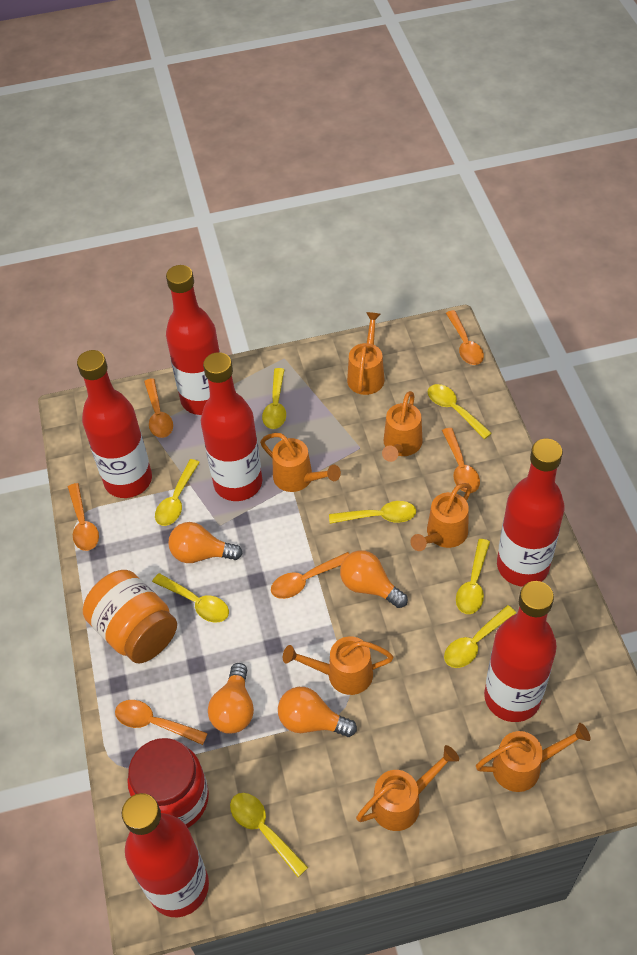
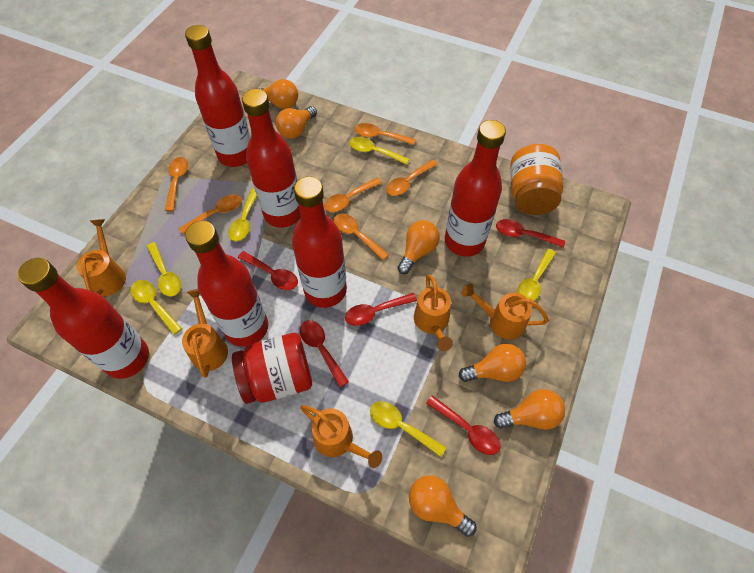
orange light bulb: [168,522,243,563] [208,663,254,734] [278,687,357,737] [340,550,408,608] = 4 -> [255,79,298,109] [276,106,317,139] [397,220,440,274] [409,475,477,537] [458,344,526,382] [494,389,565,430] = 6
orange watering can: [260,433,341,492] [283,636,394,695] [347,312,384,395] [356,745,459,831] [382,391,422,462] [410,483,472,551] [476,723,591,792] = 7 -> [77,219,126,296] [182,289,228,378] [300,405,382,468] [414,274,453,351] [462,284,549,340] = 5
red spoon: none = 0 -> [238,251,298,290] [300,320,349,387] [345,293,417,326] [426,395,501,455] [496,219,565,248] = 5
yellow spoon: [152,573,229,623] [155,459,200,526] [230,793,308,877] [262,368,286,429] [329,501,416,524] [428,384,492,439] [444,605,516,668] [456,539,490,614] = 8 -> [130,280,182,335] [146,242,181,297] [228,188,257,241] [349,137,410,165] [370,401,446,457] [517,249,556,301] = 6

